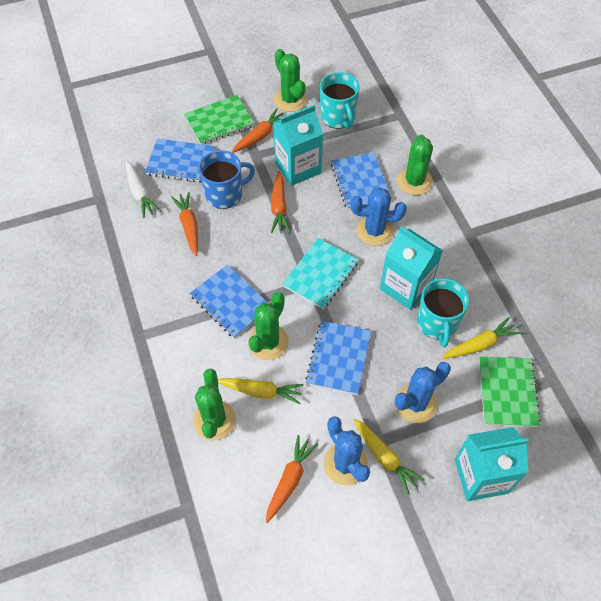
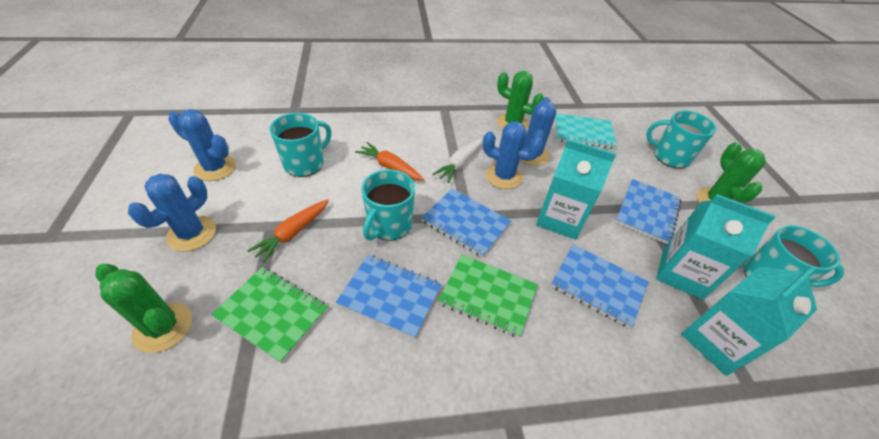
blue cactus: [324,416,370,486] [351,188,407,246] [395,362,451,423] = 3 -> [128,174,216,251] [168,109,236,181] [483,121,543,189] [520,97,556,166] = 4
blue mug: [199,150,255,209] = 1 -> none = 0
green cactus: [193,369,236,441] [248,292,289,360] [274,49,307,112] [397,134,433,195] = 4 -> [95,264,192,353] [497,71,544,130] [696,142,766,203] = 3
orange carrot: [171,192,198,256] [232,108,284,153] [266,435,318,523] [271,171,290,233] = 4 -> [247,199,329,263] [355,142,424,181] = 2
turquoise mug: [320,72,360,129] [417,278,469,347] = 2 -> [270,113,331,177] [361,169,415,241] [646,111,716,169] [744,225,844,287] = 4
yellow carrot: [218,378,303,404] [354,419,425,495] [442,317,521,359] = 3 -> none = 0

